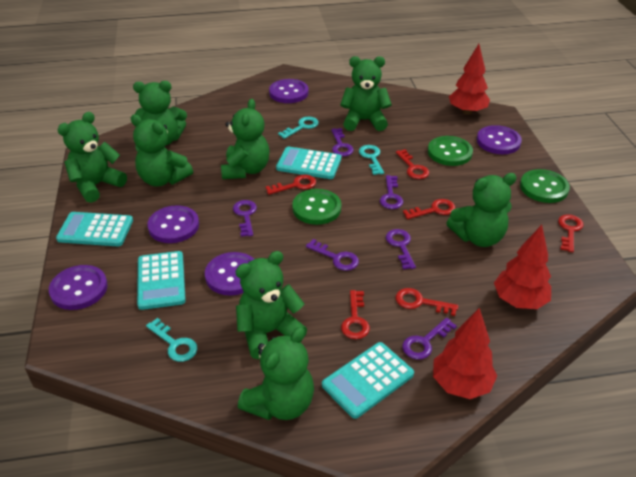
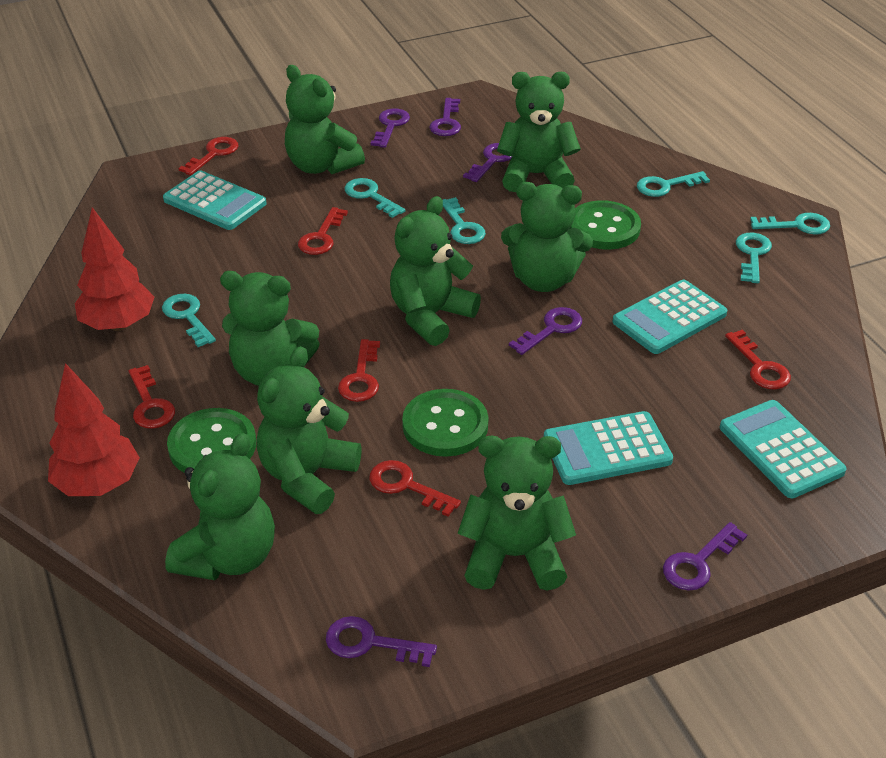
purple button: [49,265,108,310] [147,205,199,243] [205,252,254,296] [269,79,309,103] [477,125,522,154] = 5 -> none = 0
red tree: [433,308,497,399] [449,44,490,115] [494,225,551,309] = 3 -> [48,363,140,496] [75,207,154,331] = 2
turquoise key: [146,318,197,362] [278,117,319,139] [359,145,384,175] = 3 -> [162,294,216,347] [345,178,406,218] [443,197,486,244] [637,171,710,197] [736,233,772,283] [750,213,830,235] = 6

